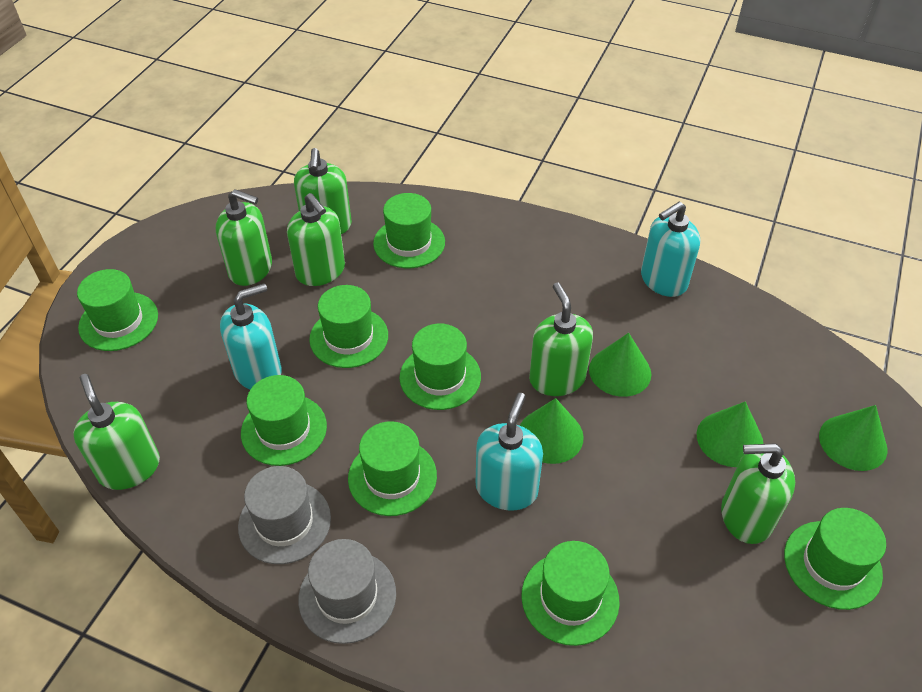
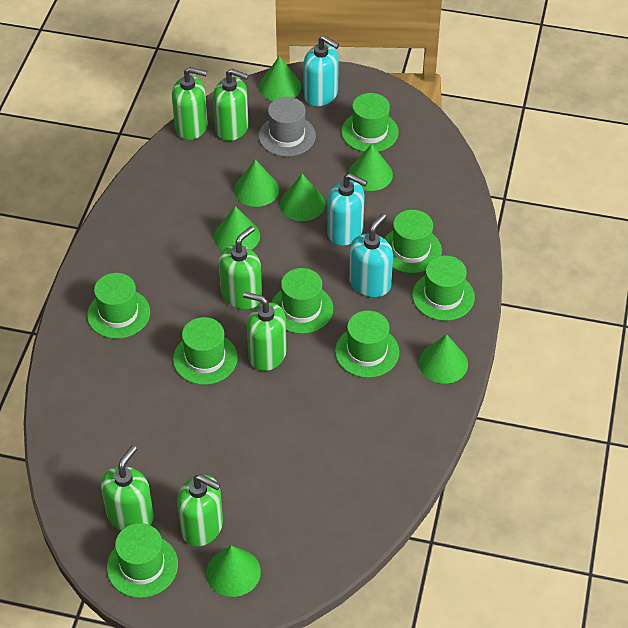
green cone: [520,398,584,464] [589,333,651,397] [697,401,763,467] [819,405,887,471] = 4 -> [206,546,261,597] [214,206,260,250] [234,159,279,207] [259,56,301,101] [280,174,325,221] [348,144,393,191] [419,334,468,384] = 7
grey hat: [238,466,331,564] [298,539,396,644] = 2 -> [258,97,316,157] = 1

